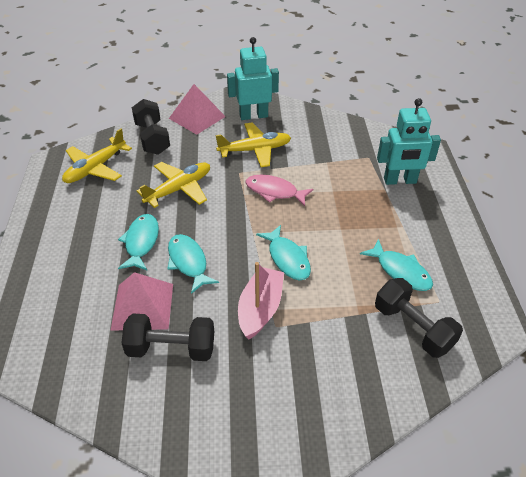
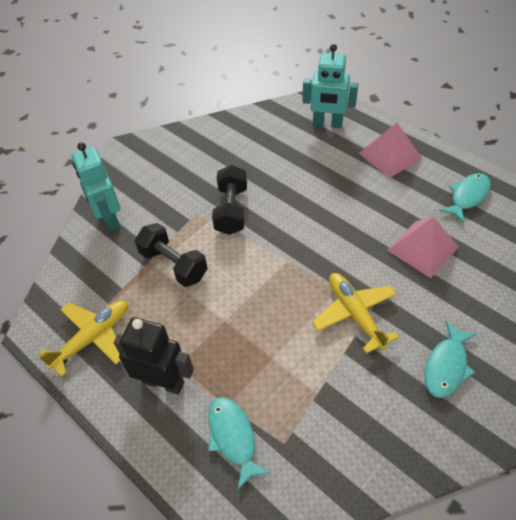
black dumbbell: [121,313,214,361] [132,99,170,155] [375,278,463,358] = 3 -> [135,223,208,287] [212,165,247,235] = 2
black robot: none = 0 -> [114,317,194,395] = 1
pink boat: [238,262,284,340] = 1 -> none = 0
pink fish: [245,175,314,206] = 1 -> none = 0
turquoise fish: [118,214,159,270] [167,234,219,294] [256,225,311,280] [360,239,433,291] = 4 -> [208,397,271,490] [424,321,477,398] [439,173,491,223] = 3
yellow plane: [62,129,132,183] [137,162,210,208] [216,122,291,167] = 3 -> [39,301,128,377] [312,273,399,354] = 2

